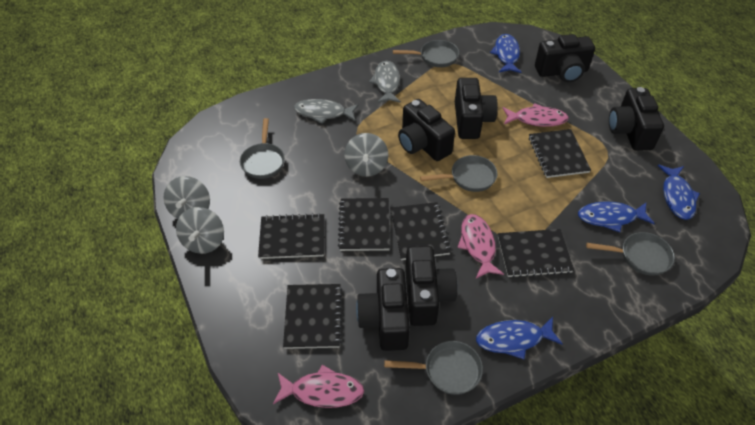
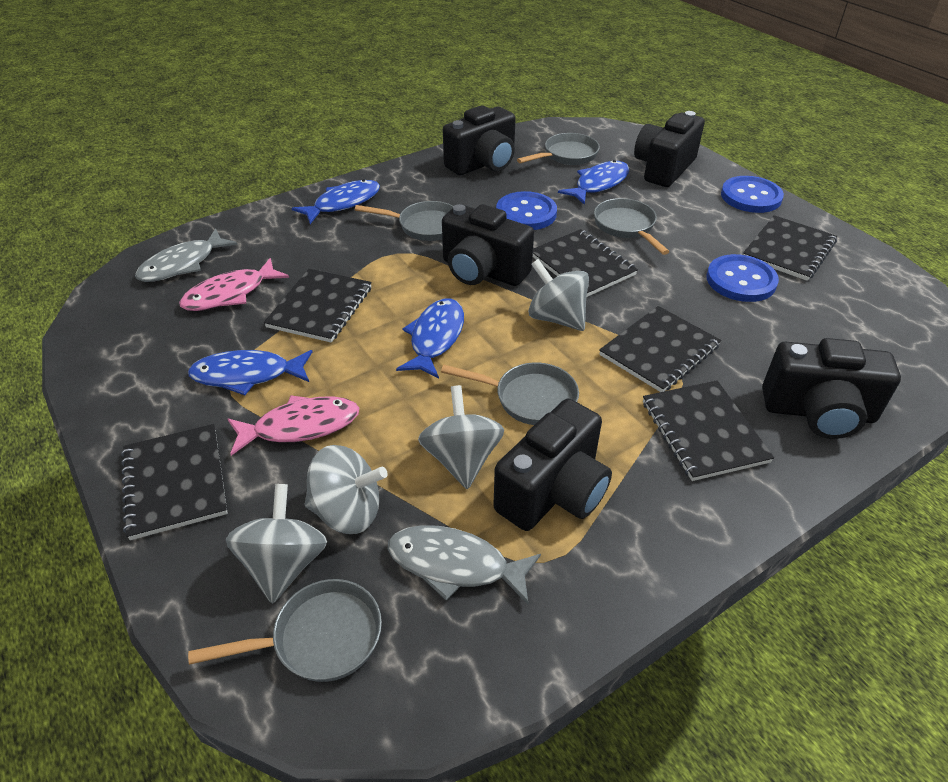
black camera: [356,268,410,351] [398,99,455,161] [405,246,457,326] [455,78,498,139] [535,34,595,82] [609,87,664,151] = 6 -> [442,204,534,286] [443,105,516,175] [493,399,612,531] [634,111,705,187] [762,338,901,439] = 5
blue button: none = 0 -> [496,191,557,230] [707,254,779,302] [721,176,784,213] = 3
grey spinning top: [164,176,210,219] [176,207,224,254] [344,133,388,177] = 3 -> [226,484,327,604] [305,445,388,534] [418,385,504,489] [528,259,589,331] = 4
pink fish: [273,365,364,408] [458,214,504,278] [503,103,569,127] = 3 -> [179,258,289,311] [228,395,359,456] = 2

